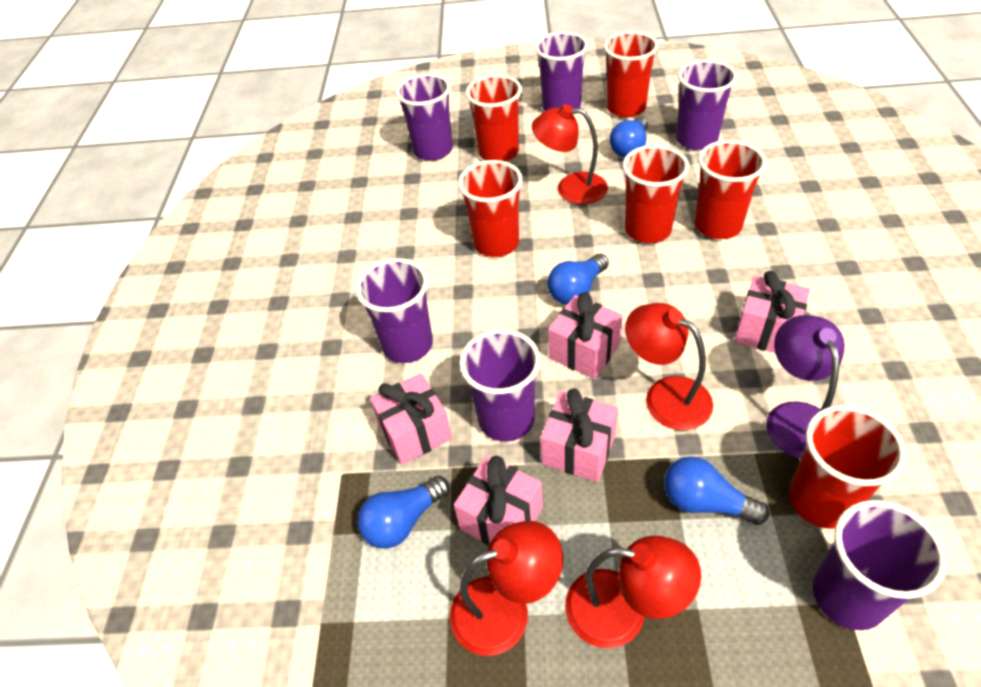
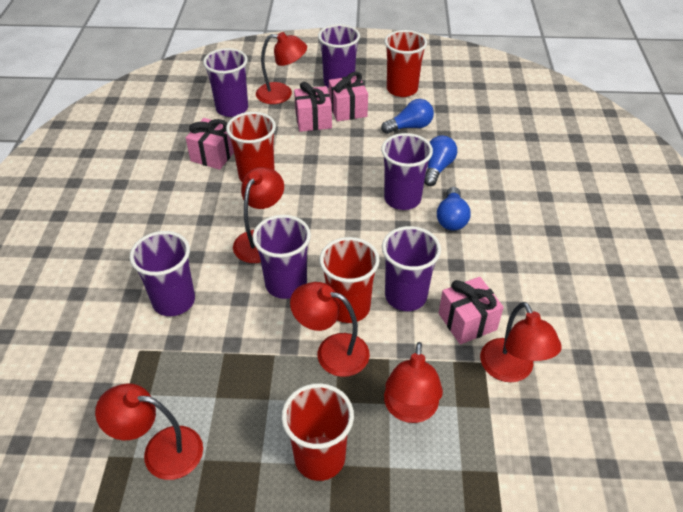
blue light bulb: [357,475,449,549] [548,253,609,305] [610,116,648,158] [664,456,769,525] = 4 -> [381,99,434,134] [424,135,457,186] [437,187,471,230] = 3
pink gift: [370,373,452,465] [454,456,543,546] [540,388,618,482] [548,292,623,379] [734,271,810,353] = 5 -> [186,118,234,170] [294,82,332,132] [329,72,368,122] [439,277,504,344] = 4
purple lamp: [766,315,845,459] = 1 -> none = 0
red cup: [458,160,523,257] [466,74,522,162] [604,31,658,118] [623,145,689,243] [694,140,766,239] [789,405,906,529] = 6 -> [226,112,276,182] [281,383,354,481] [319,237,380,323] [384,30,427,97] = 4
red lamp: [450,521,563,656] [532,104,608,204] [565,536,701,648] [625,303,713,430] = 4 -> [95,383,203,480] [233,167,284,263] [256,32,307,104] [290,282,370,377] [384,342,443,423] [480,302,562,382] = 6

